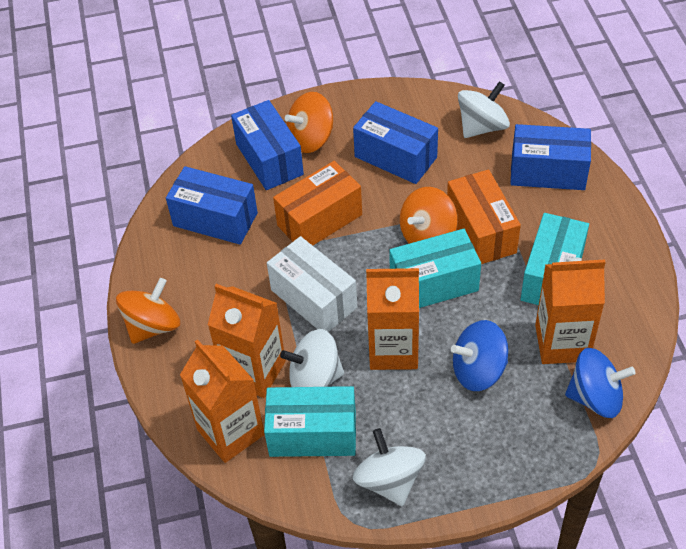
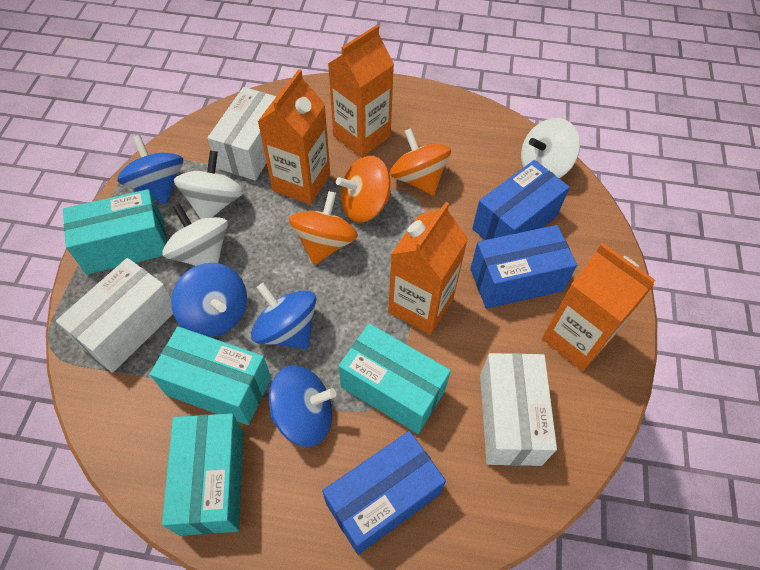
blue box: [166,166,258,245] [231,100,304,190] [353,101,438,184] [510,124,591,190] = 4 -> [322,431,446,555] [470,225,577,309] [472,160,570,240] = 3
blue spinning top: [451,320,508,391] [565,348,636,418] = 2 -> [117,135,183,205] [171,263,247,337] [251,283,316,349] [269,365,336,447] = 4
orange box: [273,161,362,246] [447,169,521,264] = 2 -> none = 0
turquoise box: [264,386,356,457] [389,229,481,308] [521,213,589,305] = 3 -> [63,189,167,274] [150,326,271,425] [162,413,243,536] [339,323,451,434] = 4
white box: [267,236,357,332] = 1 -> [56,258,173,373] [208,87,276,180] [480,353,557,466] = 3

